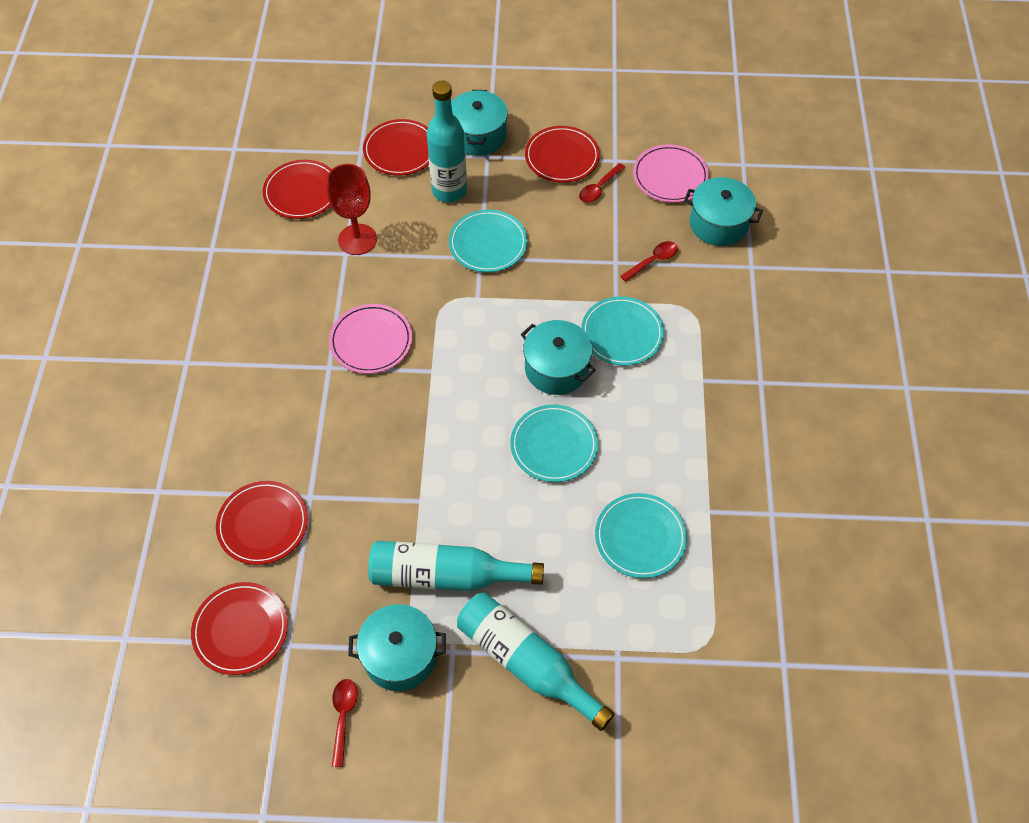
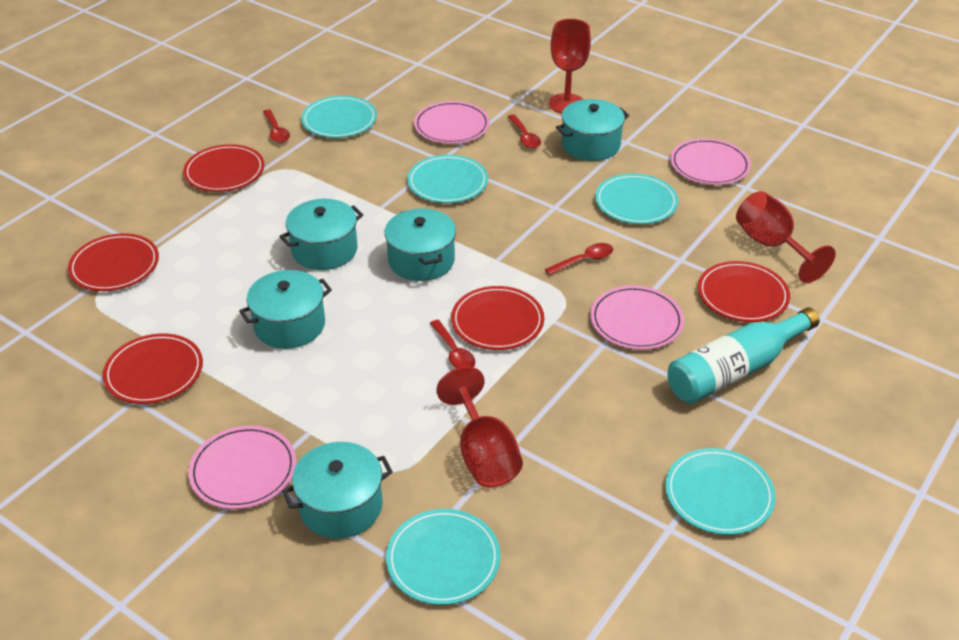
pink plate: [329,304,412,374] [633,144,709,203] = 2 -> [188,426,296,509] [414,101,490,144] [590,285,684,350] [670,138,751,185] = 4
red goblet: [326,164,377,255] = 1 -> [436,366,523,487] [549,19,591,114] [736,191,836,283] = 3
red spoon: [332,679,358,767] [579,163,626,203] [620,241,678,282] = 3 -> [263,109,290,143] [430,320,475,368] [508,114,541,149] [545,243,613,275] = 4
turquoise bottle: [368,541,544,591] [427,81,467,203] [457,593,614,731] = 3 -> [668,308,820,404] = 1
turquoise plate: [449,210,528,272] [510,405,598,482] [581,296,664,366] [595,493,687,578] = 4 -> [301,96,377,138] [386,509,500,605] [407,155,488,203] [595,173,678,224] [665,448,776,535] = 5
turquoise pot: [348,604,446,691] [451,90,508,156] [521,320,595,395] [684,177,763,246] = 4 -> [239,270,332,349] [279,199,363,270] [282,442,393,539] [384,209,456,281] [556,99,629,161] = 5

